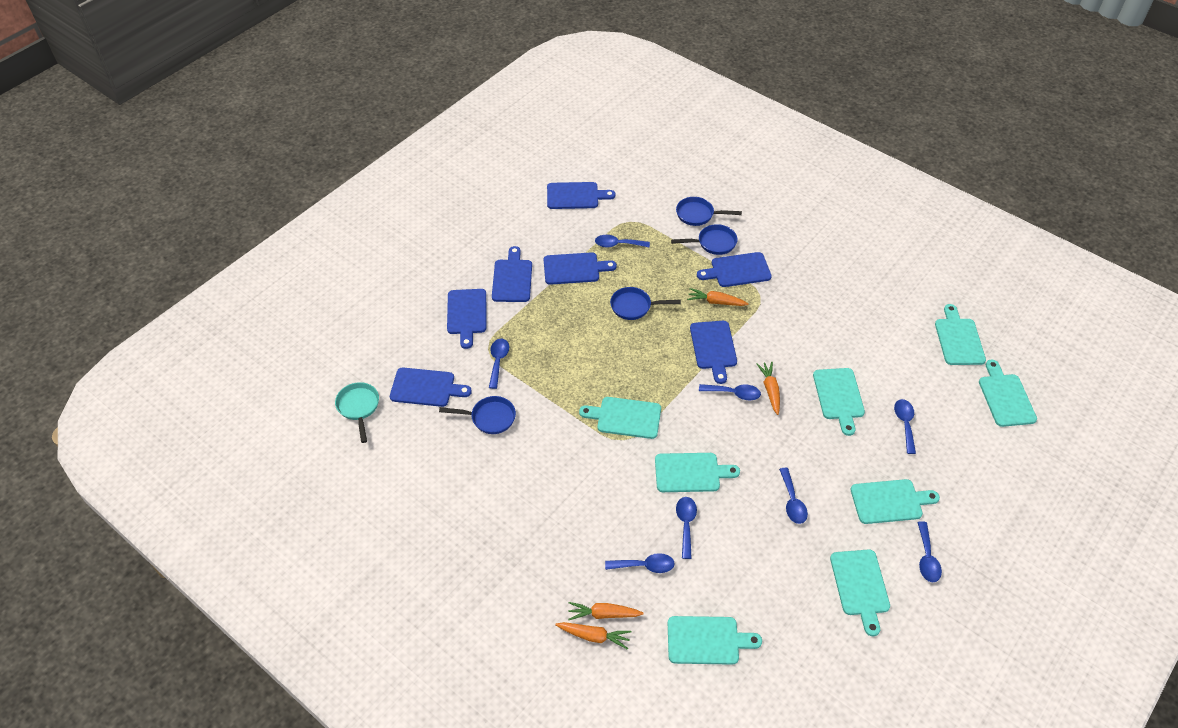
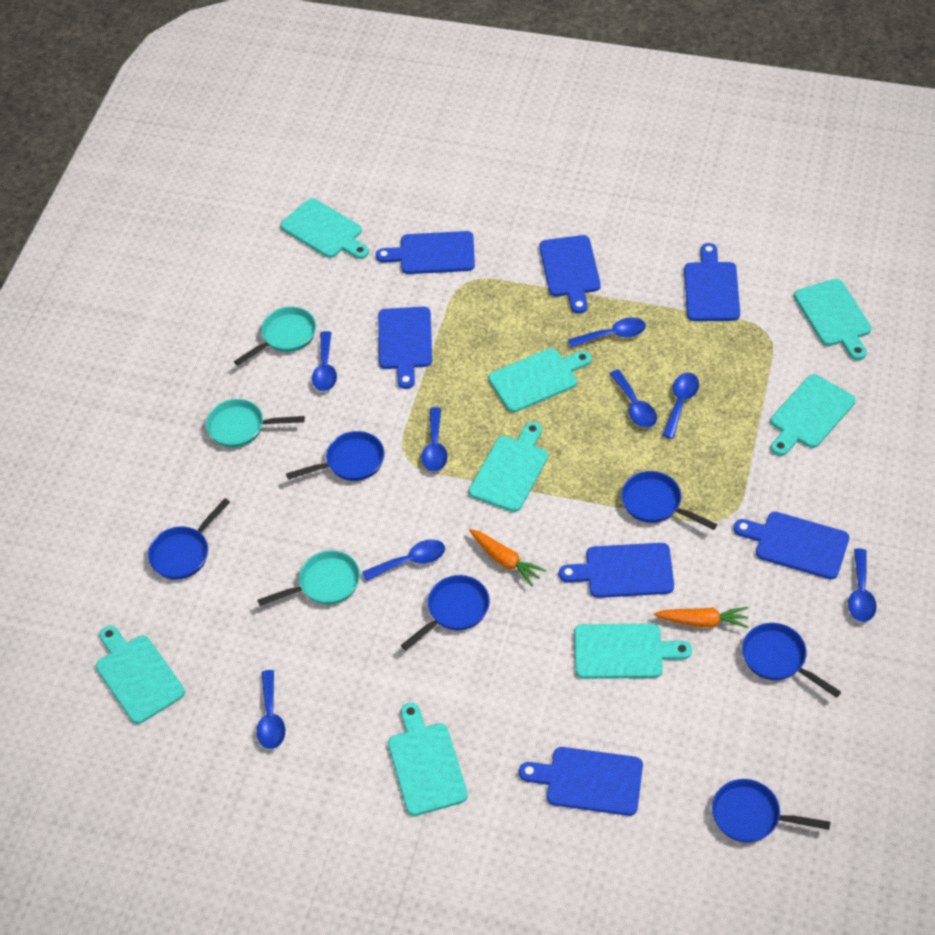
blue pan: [439,396,516,434] [610,287,681,320] [671,224,737,255] [676,197,742,226] = 4 -> [148,498,230,580] [286,431,384,481] [401,575,490,650] [621,471,718,530] [712,779,830,843] [742,623,841,698] = 6
orange carrot: [555,622,632,650] [568,602,644,620] [687,288,749,306] [756,362,780,415] = 4 -> [469,529,546,587] [654,607,749,628] = 2
turquoise pan: [335,382,379,443] = 1 -> [206,399,305,448] [234,307,316,366] [258,550,360,606] = 3

